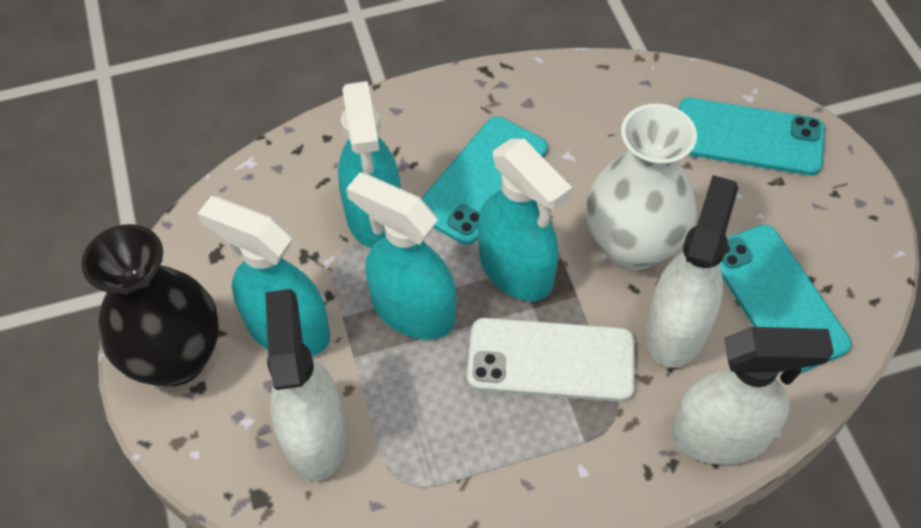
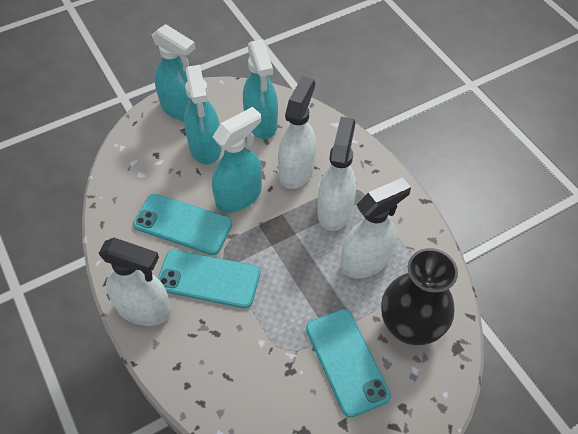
white phone: [467,318,635,402] = 1 -> none = 0
white spray bottle: [265,289,347,481] [645,175,738,368] [672,327,834,465] = 3 -> [99,238,171,326] [278,76,316,189] [317,117,356,231] [341,177,411,279] = 4
white vase: [586,104,697,270] = 1 -> none = 0

